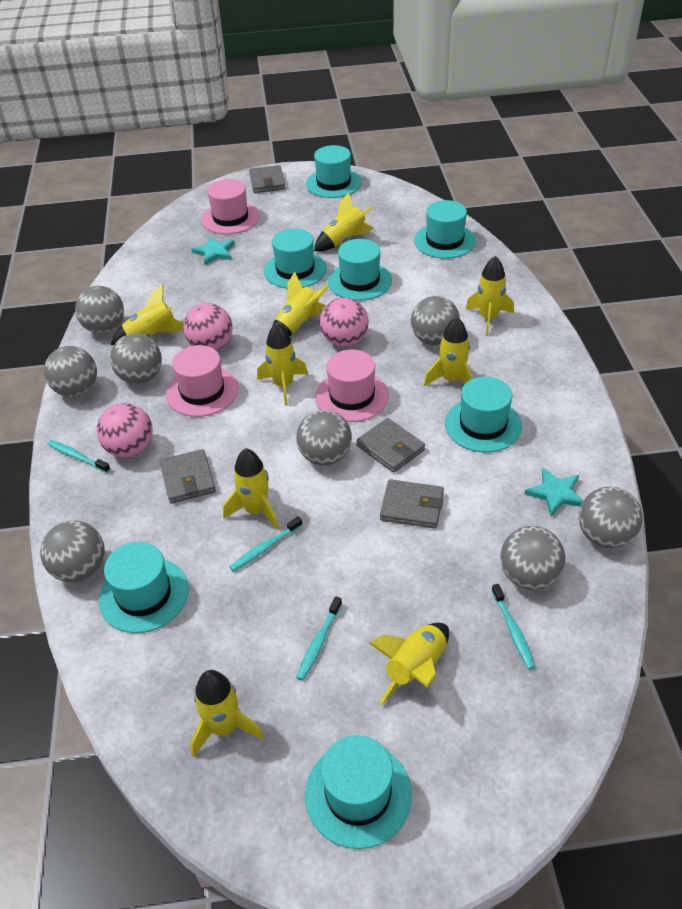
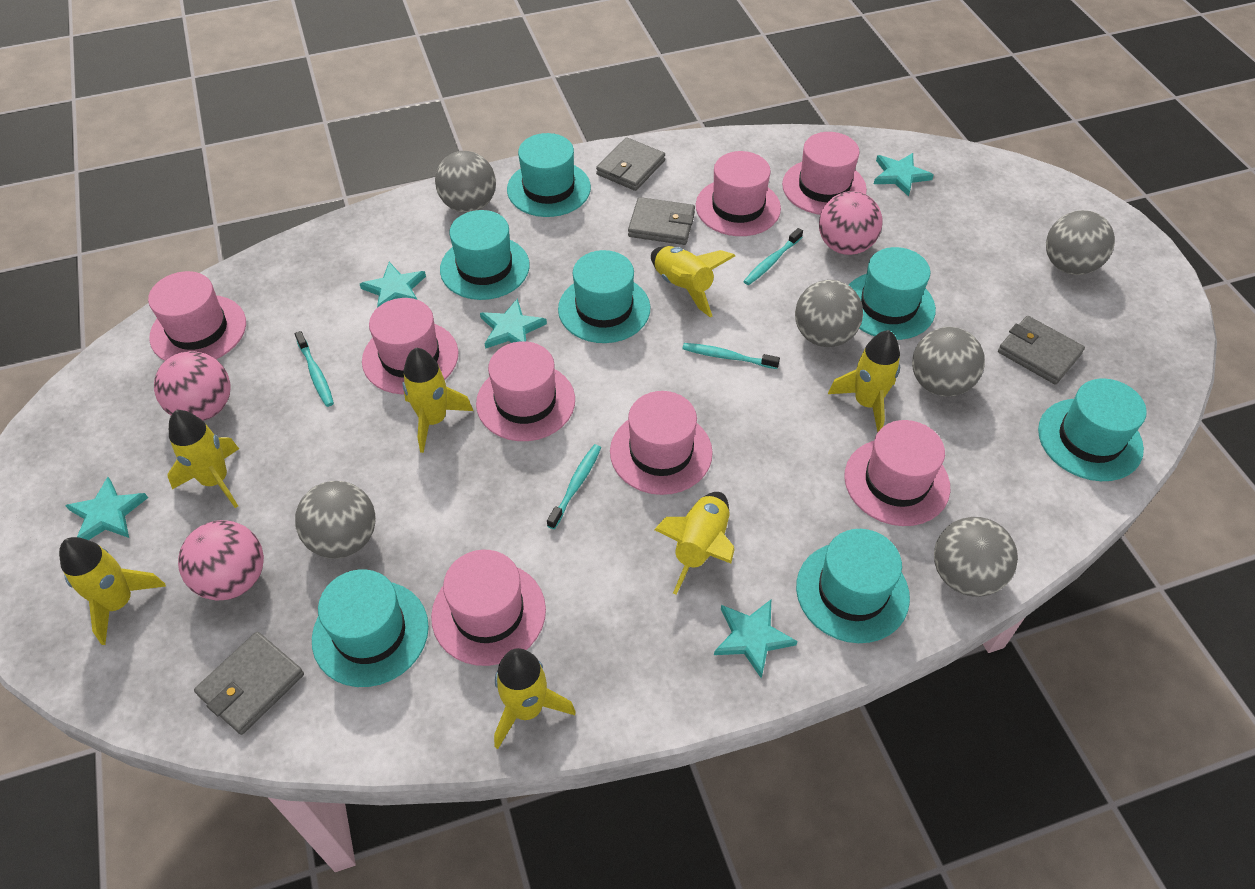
grey ball: [40,520,105,582] [44,346,97,397] [75,286,124,334] [110,333,162,384] [296,410,352,465] [411,296,460,345] [500,526,565,590] [579,487,643,548] = 8 -> [295,481,376,559] [435,151,496,213] [795,280,863,347] [912,327,985,397] [934,517,1018,597] [1046,210,1115,275] = 6
pink hat: [166,345,239,417] [201,179,260,234] [315,350,389,422] = 3 -> [148,271,246,361] [362,298,459,394] [431,550,546,666] [476,341,575,441] [610,391,713,495] [696,151,781,236] [782,132,867,215] [844,420,950,526] = 8
turquoise star: [191,236,235,265] [525,467,584,516] = 2 -> [65,477,148,540] [360,262,426,308] [480,298,547,349] [714,600,798,678] [874,153,934,197] = 5
yellow rocket: [111,284,184,345] [190,670,263,757] [223,448,279,529] [257,323,308,406] [272,272,329,336] [314,193,374,251] [369,623,449,705] [424,317,473,386] [466,256,514,336] = 9 -> [59,537,166,645] [168,410,239,508] [402,348,473,453] [494,648,576,749] [651,246,735,317] [654,492,735,595] [828,330,900,432] = 7

